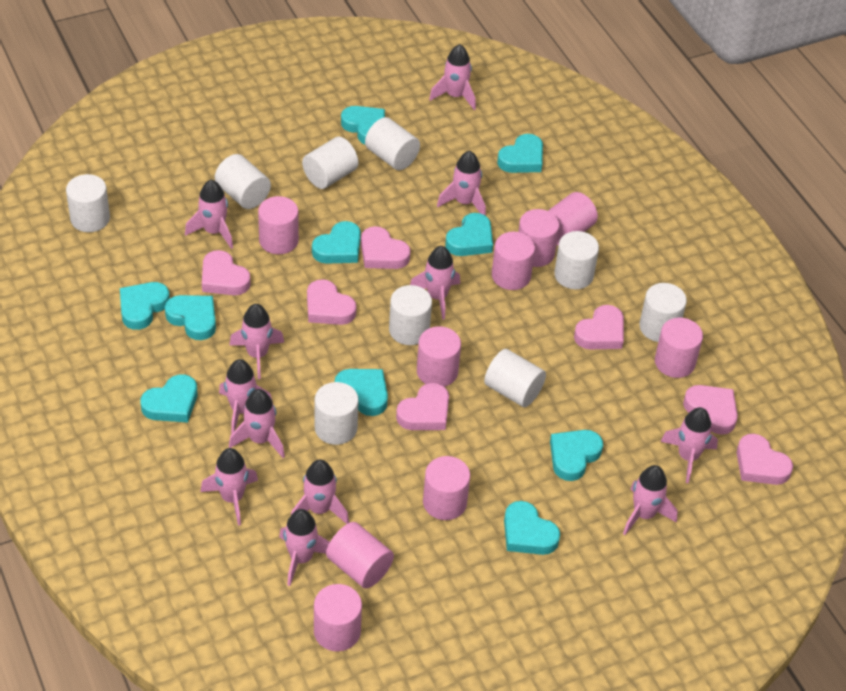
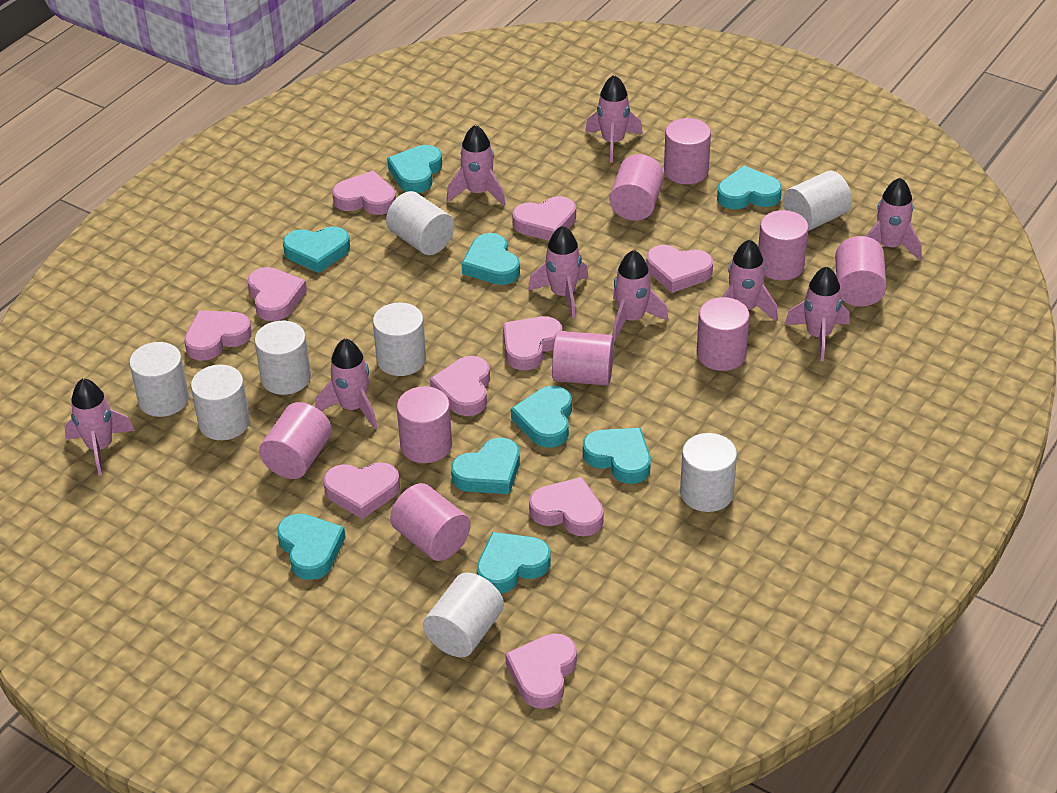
pink heart: [202,250,251,295] [307,279,356,325] [361,226,411,269] [396,383,449,430] [574,305,624,349] [683,385,738,435] [737,434,793,485] = 7 -> [184,310,252,361] [248,267,307,321] [323,462,400,519] [332,171,396,215] [430,356,490,416] [503,316,562,370] [505,633,577,709] [512,196,576,241] [529,477,604,536] [646,245,713,293] = 10
pink rocket: [185,180,233,249] [201,448,258,526] [219,359,273,434] [229,304,284,379] [229,389,285,458] [279,509,330,586] [291,459,349,524] [410,246,460,320] [429,44,476,110] [437,151,486,216] [623,465,678,535] [660,407,718,483] = 12 -> [64,378,135,476] [315,338,377,429] [446,125,506,206] [528,225,588,318] [585,75,643,163] [612,250,668,341] [722,239,778,322] [785,266,850,361] [865,177,922,261] = 9
turquoise heart: [120,282,170,330] [141,374,197,423] [165,295,216,340] [312,221,361,264] [334,369,388,416] [341,106,385,144] [445,213,493,256] [497,134,543,173] [504,501,560,555] [550,430,603,481] = 10 -> [277,513,346,580] [283,226,350,273] [387,145,442,193] [451,438,520,494] [461,233,520,285] [477,532,551,594] [511,386,572,448] [583,428,651,484] [717,166,782,209] = 9
white cylinder: [66,174,110,232] [215,154,271,209] [302,136,358,189] [315,382,359,445] [365,117,420,170] [389,285,432,345] [484,349,546,407] [554,231,599,289] [639,283,687,342] = 9 -> [129,342,189,417] [191,365,250,440] [254,321,311,395] [373,303,426,376] [386,191,454,255] [423,573,504,658] [680,433,737,512] [783,171,852,231] = 8

